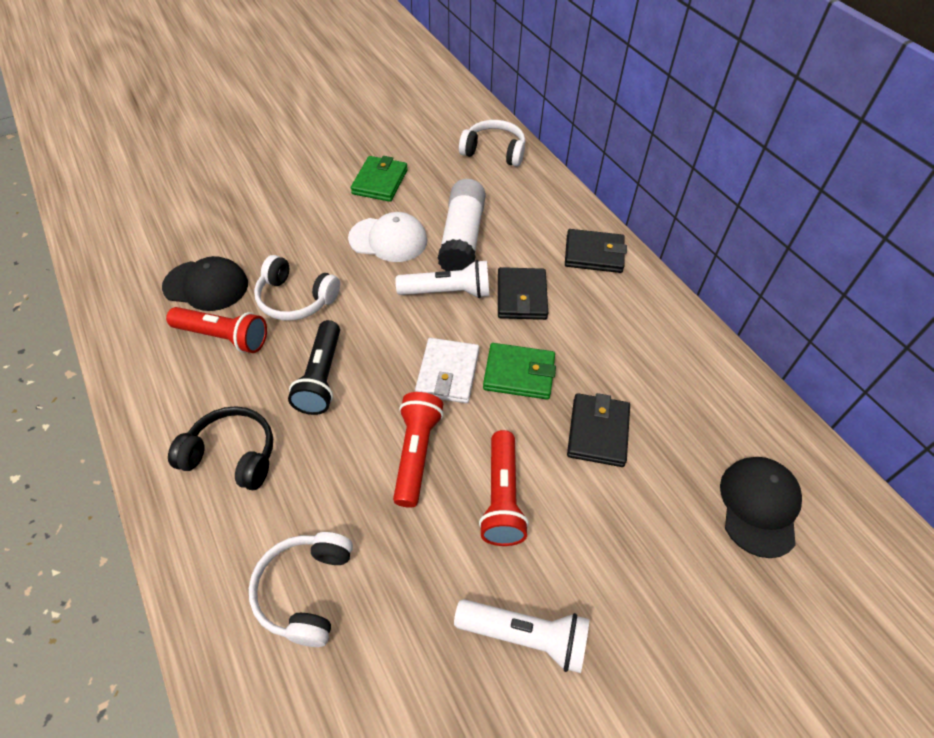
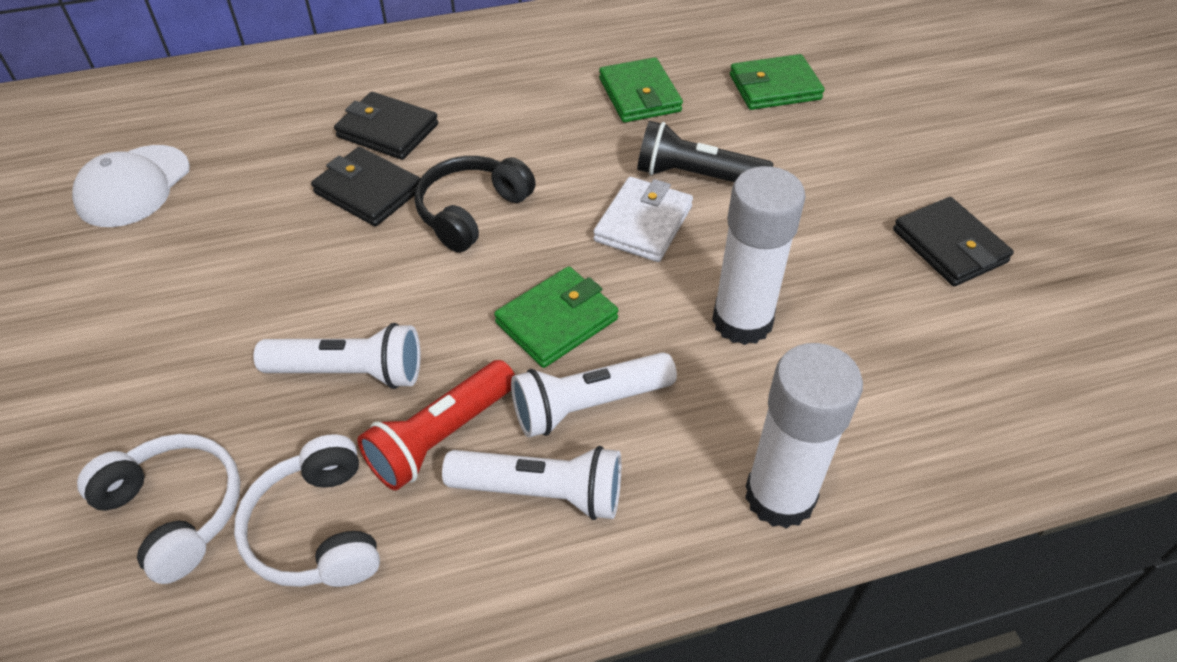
black cap: [162,256,248,311] [720,457,802,558] = 2 -> none = 0
green wallet: [351,156,408,202] [483,343,556,400] = 2 -> [494,266,618,368] [599,57,683,123] [730,54,824,110] = 3
red flashlight: [166,307,267,353] [393,392,444,508] [479,430,529,546] = 3 -> [357,360,515,491] = 1
white flashlight: [395,260,489,298] [454,599,590,673] = 2 -> [253,323,421,389] [442,446,621,520] [511,352,677,438] = 3
white glue stick: [437,179,486,271] = 1 -> [712,166,806,345] [745,343,863,529] = 2
white headphones: [249,532,353,647] [254,255,340,321] [459,120,525,167] = 3 -> [77,434,241,584] [234,434,380,587] = 2

